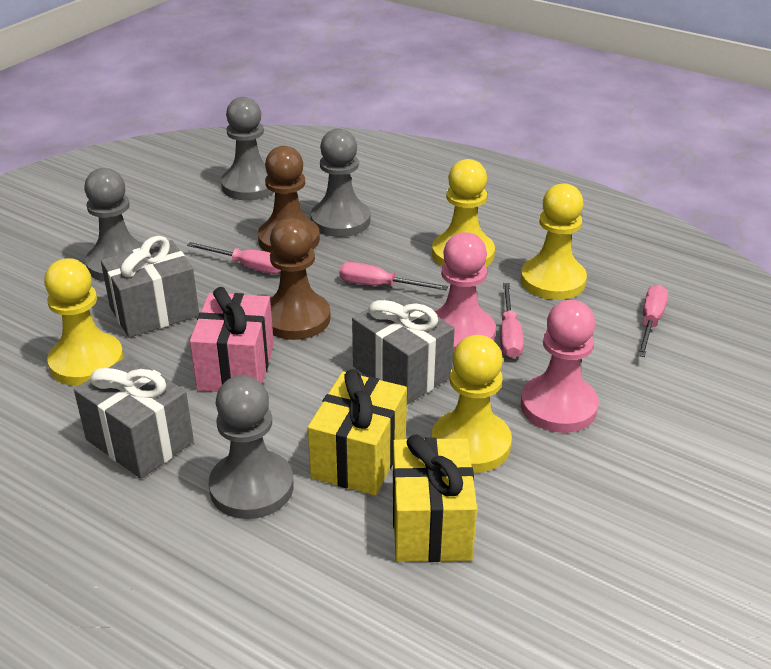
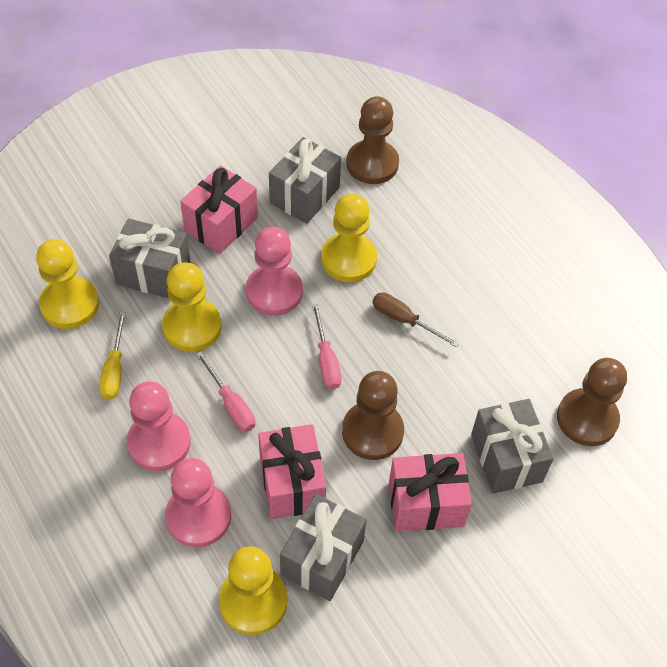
brown pawn: [258,146,320,253] [270,218,331,340] = 2 -> [342,371,404,460] [346,96,399,184] [557,358,627,446] = 3
brown screwdriver: none = 0 -> [373,292,459,348] = 1
grey gift: [74,356,194,479] [101,236,199,338] [352,293,455,404] = 3 -> [109,218,190,298] [269,137,341,224] [280,494,367,601] [471,399,553,494] = 4
grey pawn: [84,168,143,282] [209,375,294,519] [221,97,274,200] [311,128,370,237] = 4 -> none = 0
pink gift: [190,287,274,392] = 1 -> [180,165,258,254] [258,424,326,519] [389,453,472,532] = 3
pink pawn: [434,232,496,353] [521,300,599,433] = 2 -> [127,381,191,471] [165,458,231,547] [246,227,303,316] = 3
pink screwdriver: [187,242,281,274] [339,262,448,291] [500,283,524,358] [637,285,668,357] = 4 -> [196,351,255,432] [312,303,341,389] = 2
yellow gift: [308,369,407,496] [393,435,477,562] = 2 -> none = 0
yellow screwdriver: none = 0 -> [99,311,126,400] = 1

